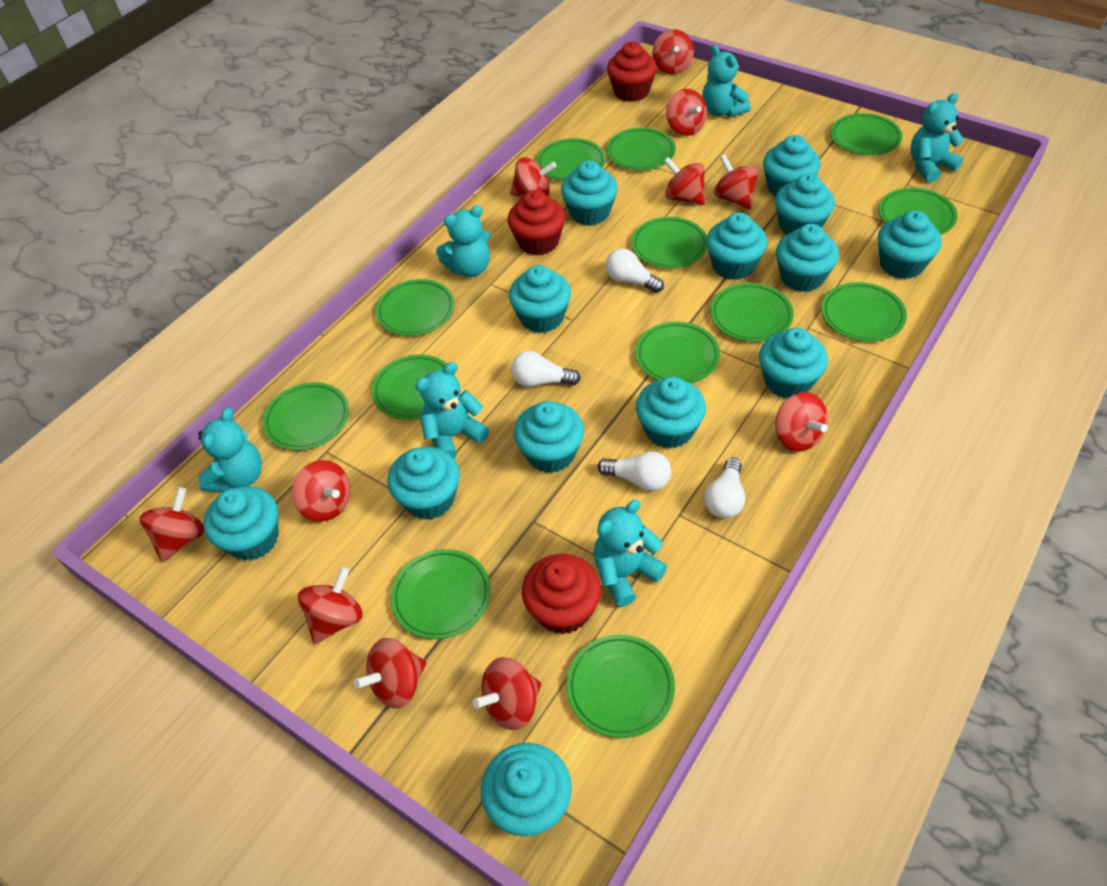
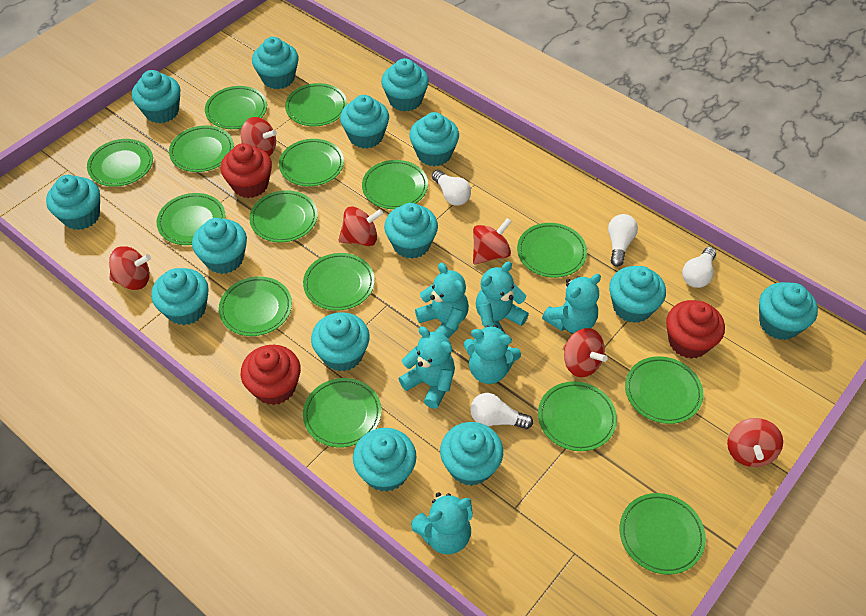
green plate: [263,382,349,450] [372,355,455,420] [376,279,455,336] [391,549,491,639] [536,138,606,181] [567,634,675,738] [606,128,676,170] [632,217,707,268] [635,322,720,383] [710,283,793,342] [821,282,907,342] [830,113,902,156] [879,188,957,235] = 13 -> [87,139,153,187] [157,193,225,245] [169,125,234,172] [205,86,267,129] [219,276,292,336] [249,190,318,243] [279,139,344,186] [285,83,347,126] [303,253,375,311] [303,378,381,447] [362,160,428,209] [517,223,587,278] [538,381,617,451] [620,493,706,575] [625,356,703,424] = 15
red spinning top: [139,487,204,562] [292,460,351,522] [298,567,363,644] [354,638,426,709] [472,657,541,730] [510,157,557,197] [652,29,694,74] [664,157,705,205] [666,89,707,136] [714,155,758,210] [775,392,828,452] = 11 -> [109,246,151,290] [241,117,277,157] [338,207,383,246] [473,218,512,264] [563,328,608,377] [727,418,783,467] = 6
turquoise cupcake: [204,486,278,561] [387,447,460,520] [481,743,572,836] [509,265,571,333] [514,401,584,473] [561,161,618,226] [636,377,706,449] [706,213,767,280] [759,328,828,398] [763,135,820,196] [775,173,835,235] [776,224,839,292] [878,210,942,279] = 13 -> [46,175,100,230] [132,70,180,123] [151,268,209,325] [192,218,247,274] [252,37,299,89] [311,312,370,371] [340,95,389,149] [353,428,416,492] [381,58,429,112] [384,203,438,259] [409,112,459,166] [440,422,503,486] [609,266,666,323] [759,282,818,340] = 14

